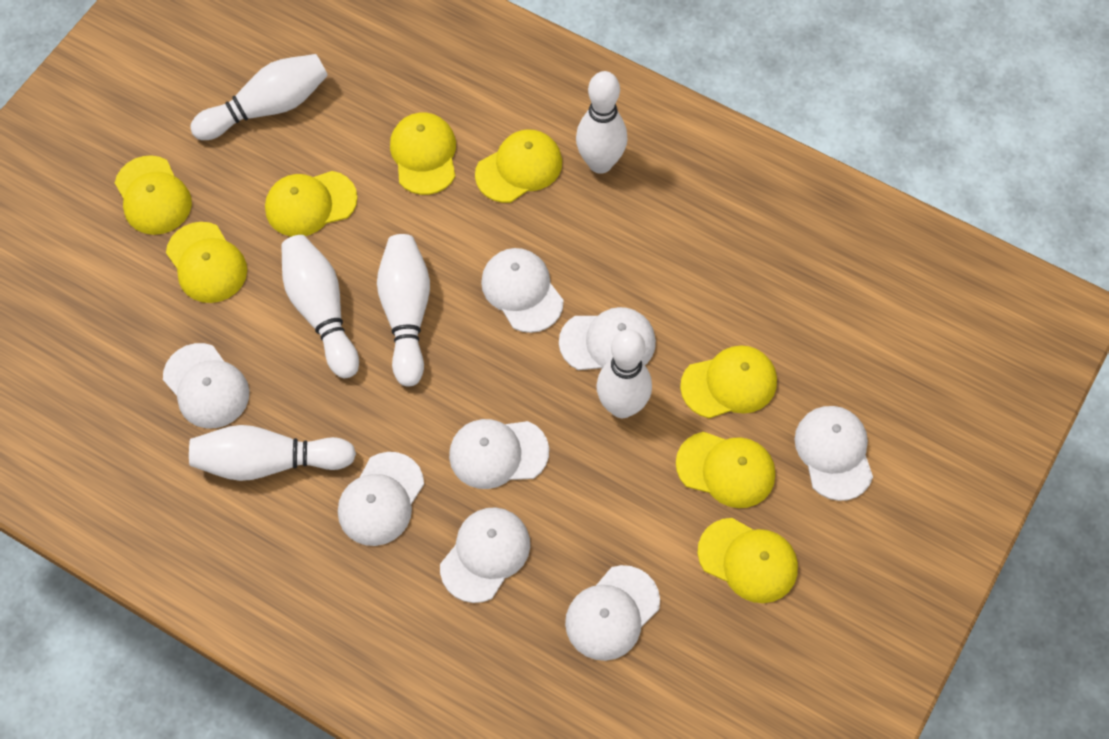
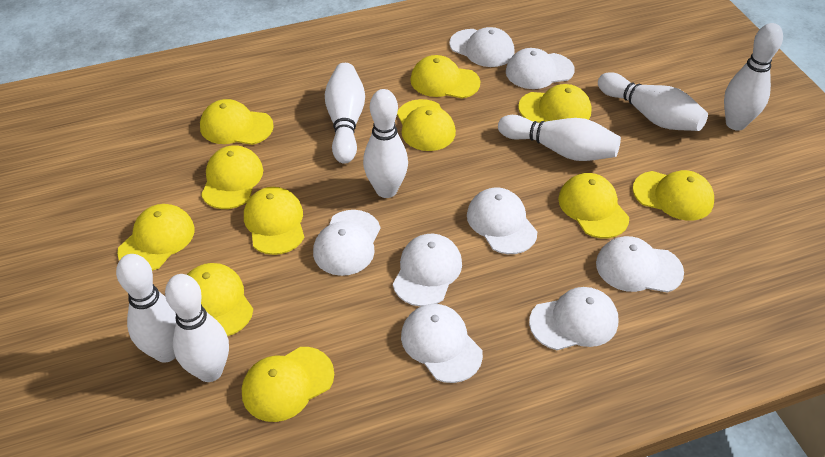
white bowling pin: [189,425,356,481] [190,54,328,140] [281,235,359,378] [377,234,430,386] [576,71,627,174] [596,329,652,418] = 6 -> [116,254,176,363] [165,274,229,382] [325,63,365,164] [363,89,408,198] [498,115,621,161] [598,72,708,131] [724,23,783,131] = 7
yellow cap: [115,155,192,235] [166,222,247,303] [265,171,358,237] [390,113,456,195] [475,129,562,203] [676,432,775,508] [680,345,777,418] [698,518,798,603] = 8 -> [117,204,195,271] [187,263,253,336] [200,99,274,145] [201,145,263,209] [242,347,334,422] [244,187,304,255] [397,99,456,151] [410,55,480,99] [518,84,592,123] [558,173,629,238] [633,170,714,221] = 11

